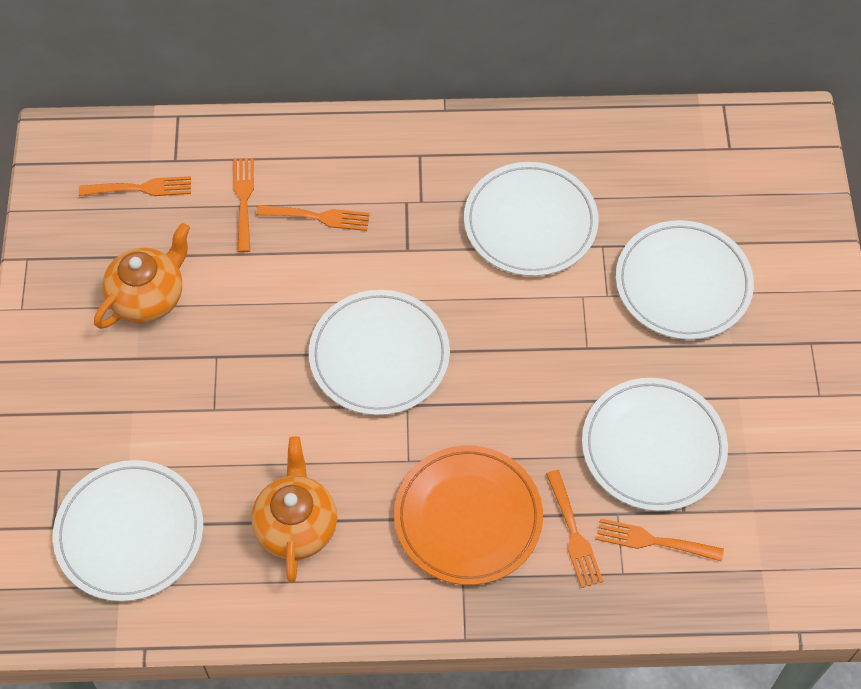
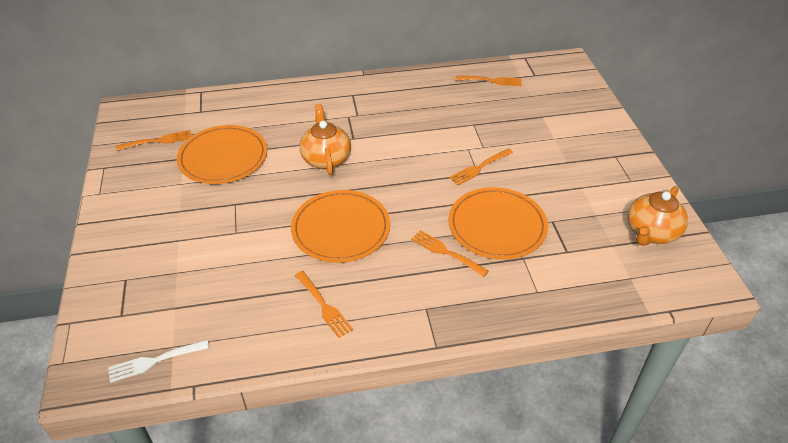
orange plate: [394,445,543,585] = 1 -> [177,125,267,184] [291,190,390,263] [449,187,548,259] = 3
white fork: none = 0 -> [108,340,209,383] = 1
white plate: [53,460,203,602] [309,290,450,415] [464,162,599,276] [582,378,728,511] [616,220,754,340] = 5 -> none = 0

